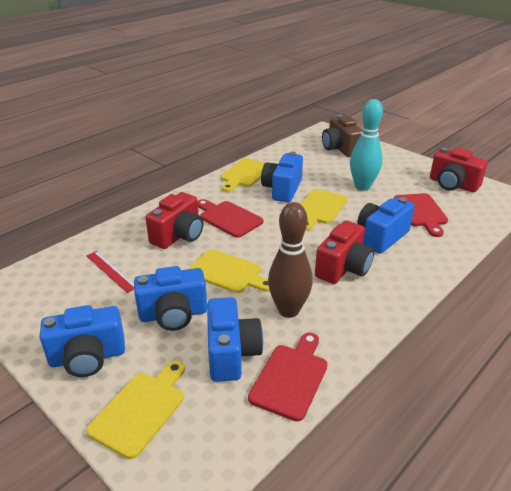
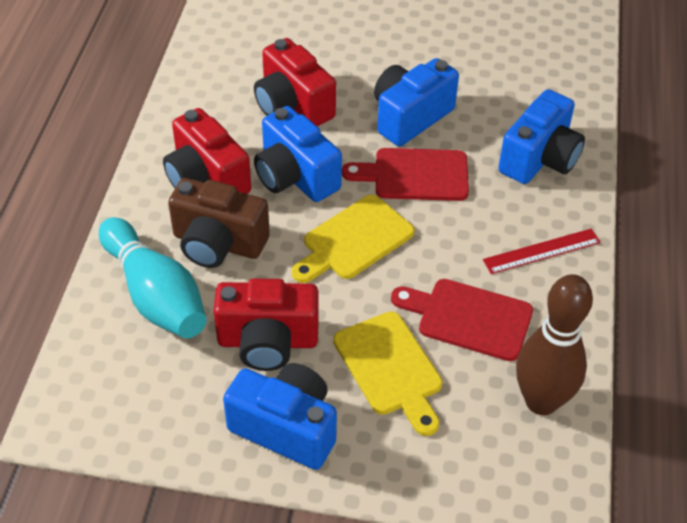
blue camera: [39,305,125,377] [134,266,207,331] [207,297,263,382] [261,152,303,202] [357,197,415,254] = 5 -> [223,363,337,470] [254,106,342,202] [374,58,459,146] [498,89,585,184] = 4
red cutting board: [198,199,263,238] [248,332,327,421] [394,193,448,237] = 3 -> [342,148,469,201] [391,279,533,361] = 2
yellow cutting board: [86,361,185,459] [188,249,270,293] [221,158,265,192] [301,189,347,231] = 4 -> [292,195,414,283] [333,311,442,436] = 2

